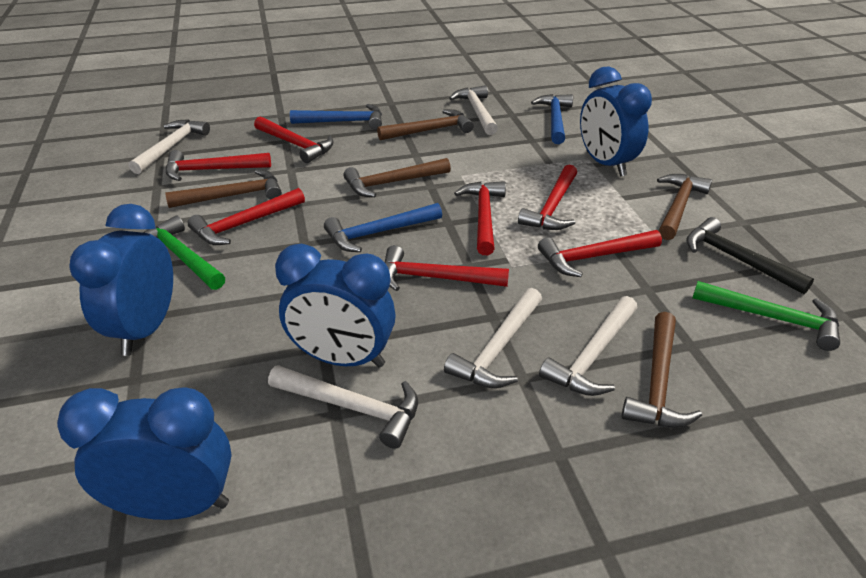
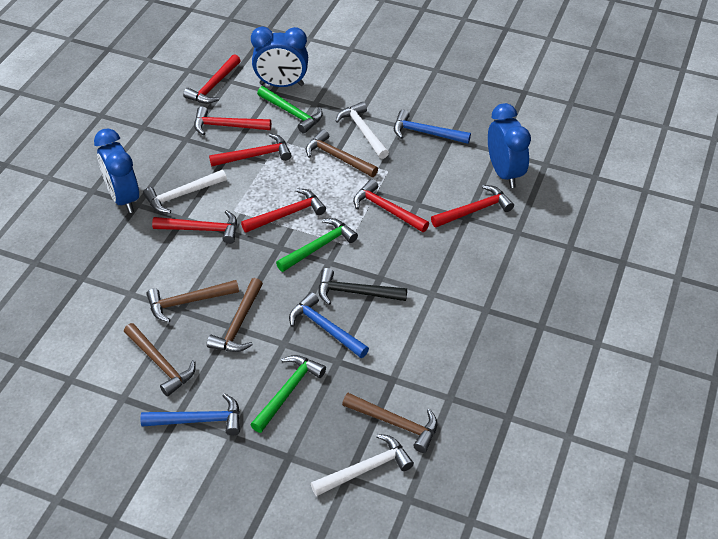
blue clock: [57,387,231,520] [69,204,173,356] [275,244,396,368] [580,66,652,177] = 4 -> [94,128,139,213] [251,27,308,87] [488,103,531,188] = 3
green hammer: [143,216,225,290] [693,281,840,351] = 2 -> [250,355,326,433] [257,86,323,134] [276,218,358,272] = 3
white hammer: [129,119,210,174] [268,365,418,449] [444,288,542,388] [449,85,498,135] [539,296,637,396] = 5 -> [143,170,227,213] [311,434,414,496] [336,102,389,159] = 3

